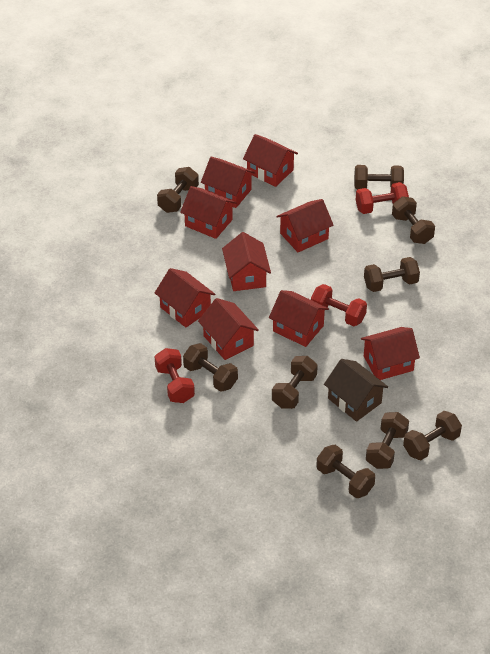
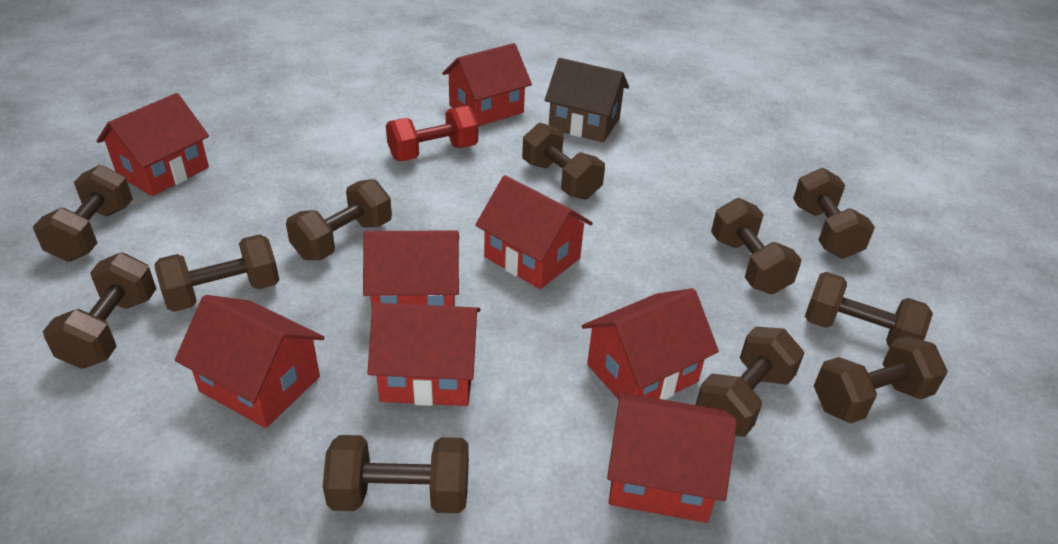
brown dumbbell: [157,167,199,213] [183,343,238,392] [272,356,318,409] [316,445,375,498] [354,165,404,190] [364,257,420,292] [366,412,409,469] [392,196,435,244] [403,411,462,460] = 9 -> [33,165,133,261] [43,253,156,369] [154,234,279,312] [286,179,392,260] [323,435,469,513] [522,123,605,199] [696,327,804,437] [711,198,802,294] [793,168,875,258] [805,272,933,348] [814,336,947,424] = 11
red dumbbell: [155,348,195,403] [311,284,367,326] [356,182,409,214] = 3 -> [386,106,478,161] = 1
red house: [155,268,215,328] [180,186,237,239] [198,298,259,360] [201,157,256,208] [222,232,271,291] [243,134,298,187] [269,290,329,347] [276,199,333,252] [361,327,420,380] = 9 -> [97,93,209,196] [175,295,325,428] [363,231,459,308] [367,302,481,406] [442,43,532,126] [475,175,593,289] [582,288,719,400] [607,392,737,523] = 8

